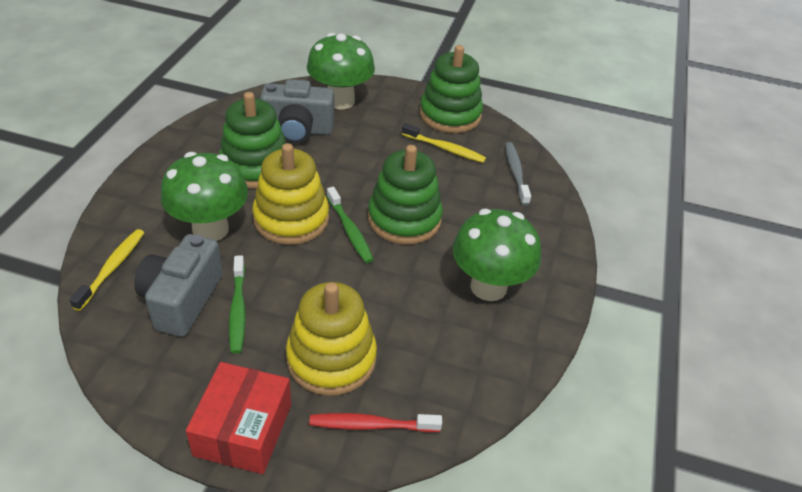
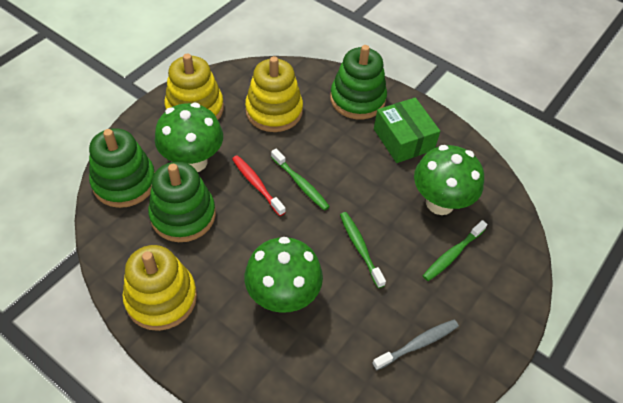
green box: none = 0 -> [374,97,440,163] = 1
green toothbrush: [229,255,246,354] [327,187,374,263] = 2 -> [271,149,330,211] [340,212,386,288] [423,220,487,281] = 3
grey camera: [134,234,223,337] [260,79,334,144] = 2 -> none = 0
red box: [186,362,291,474] = 1 -> none = 0
yellow stacking toy: [252,143,329,245] [286,282,377,396] = 2 -> [123,245,197,331] [165,53,224,120] [245,56,303,132] = 3
yellow toothbrush: [69,229,144,311] [402,123,486,163] = 2 -> none = 0

